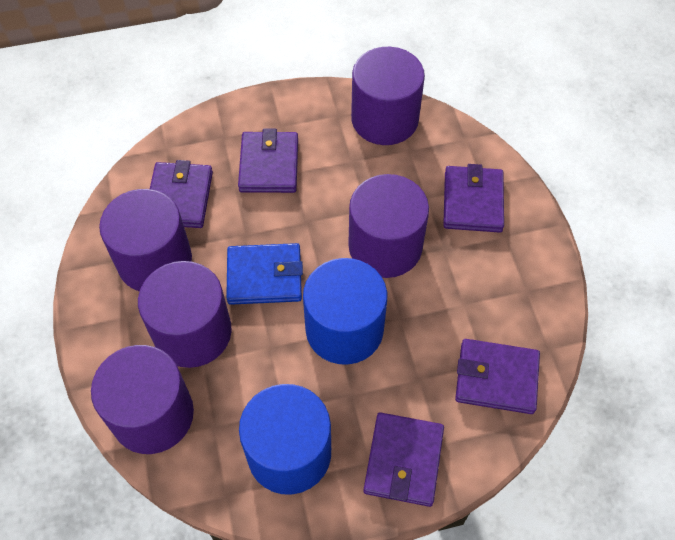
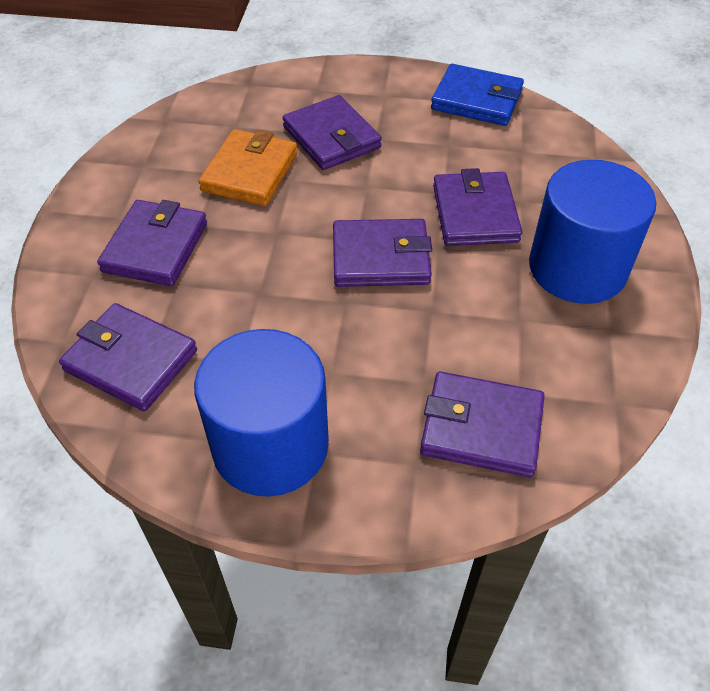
orange wallet: none = 0 -> [198,129,297,206] = 1
purple cylinder: [91,345,194,454] [99,189,192,292] [138,261,232,368] [348,174,429,278] [351,47,425,145] = 5 -> none = 0
purple wallet: [150,160,213,228] [238,129,298,193] [363,412,444,507] [443,164,504,233] [455,339,540,414] = 5 -> [59,303,197,411] [97,200,207,286] [283,95,382,170] [333,219,432,287] [420,372,545,477] [433,168,523,246] = 6

